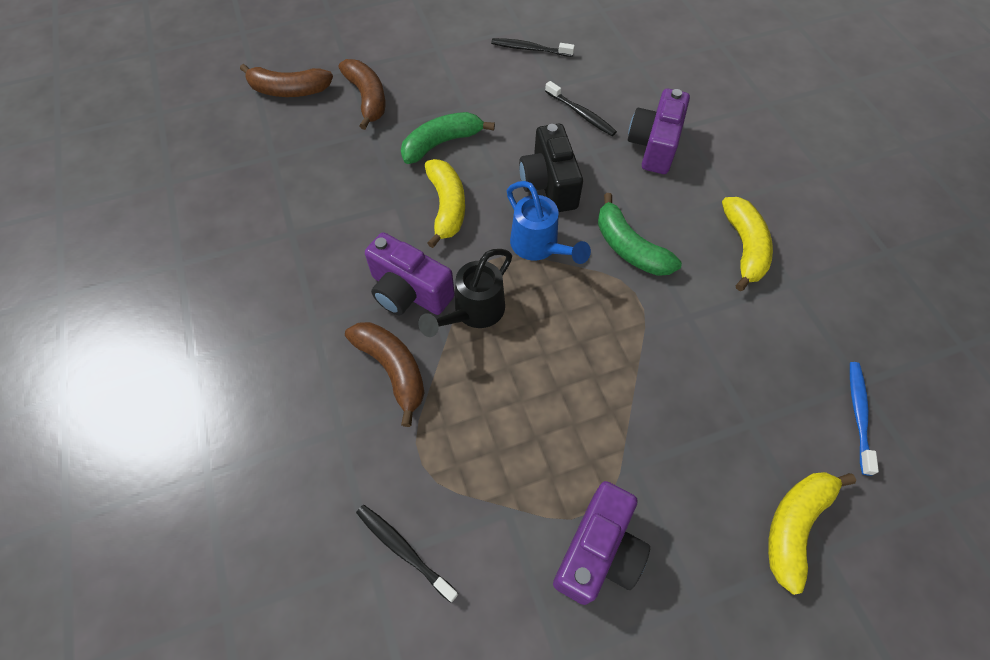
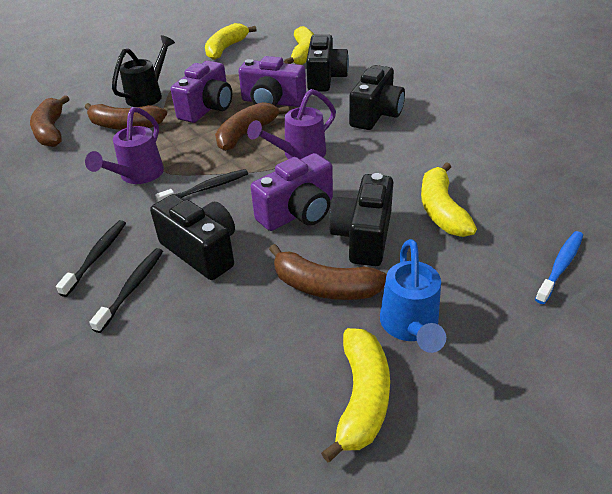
black camera: [519,124,583,212] = 1 -> [150,194,235,280] [306,34,349,91] [329,173,393,266] [349,65,405,130] = 4
brown banana: [240,64,333,97] [339,59,385,130] [345,322,425,427] = 3 -> [30,95,69,147] [85,103,167,130] [215,102,289,151] [269,244,387,300] = 4
green banana: [401,112,495,164] [598,193,682,276] = 2 -> none = 0
purple watering can: none = 0 -> [85,107,164,184] [247,89,336,159] = 2
yellow banana: [425,159,465,248] [722,197,773,291] [768,472,856,595] = 3 -> [205,23,257,60] [284,26,315,65] [321,328,390,462] [421,162,477,237] = 4

